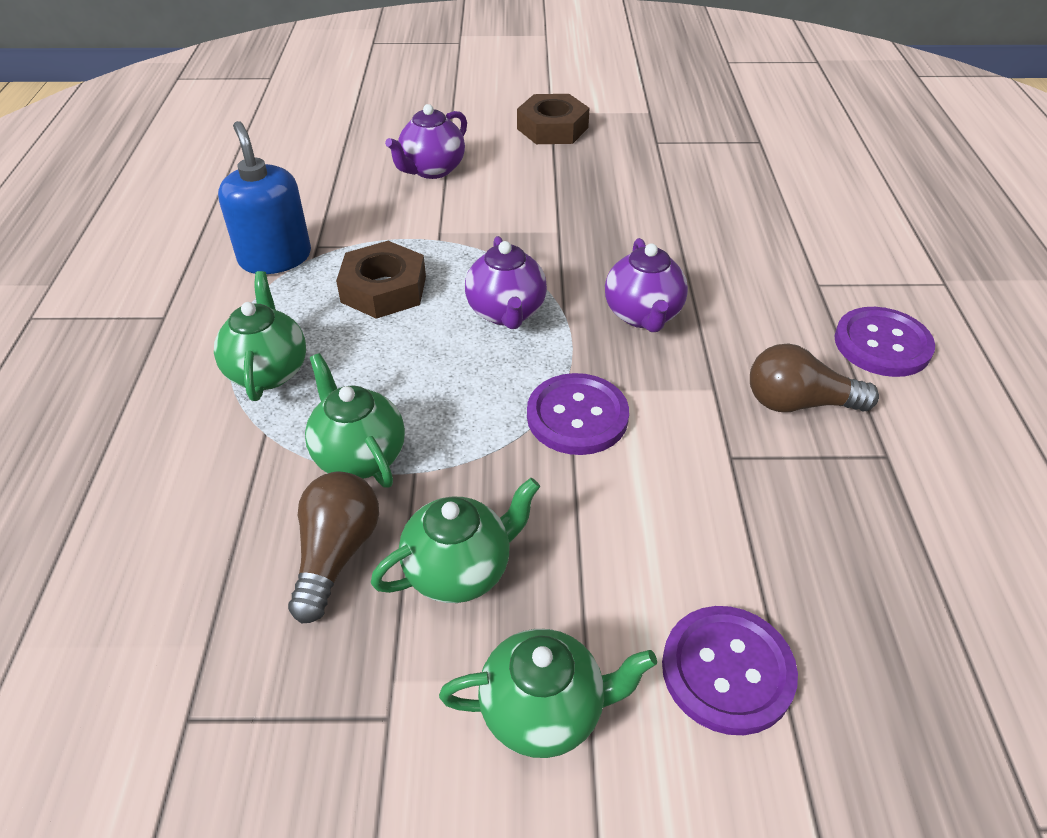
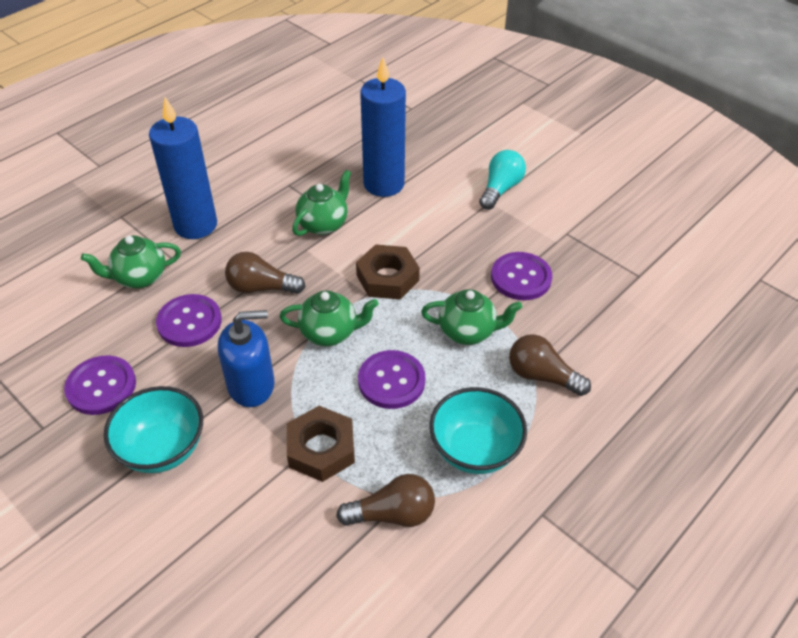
blue candle: none = 0 -> [149,97,217,239] [360,57,406,197] = 2
brown light bulb: [288,472,379,624] [750,343,879,412] = 2 -> [225,252,305,294] [336,474,435,527] [509,334,591,396] = 3
purple button: [527,373,629,455] [662,606,798,735] [834,307,935,377] = 3 -> [64,355,136,415] [156,294,222,347] [358,350,425,409] [491,252,552,300] = 4
purple teapot: [385,104,467,179] [465,236,547,329] [605,238,688,332] = 3 -> none = 0
turquoise bowl: none = 0 -> [104,386,203,473] [429,387,527,474] = 2
turquoise light bulb: none = 0 -> [479,150,526,210] = 1

